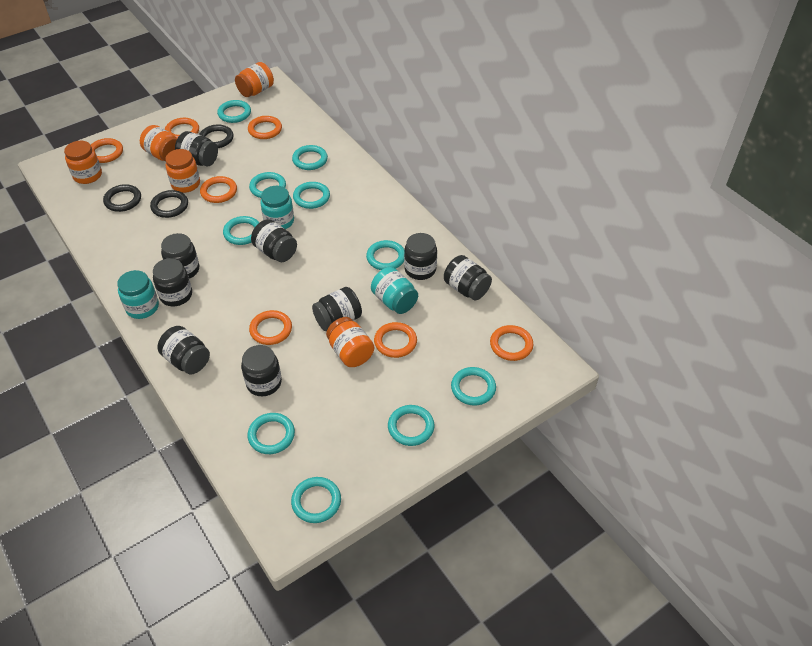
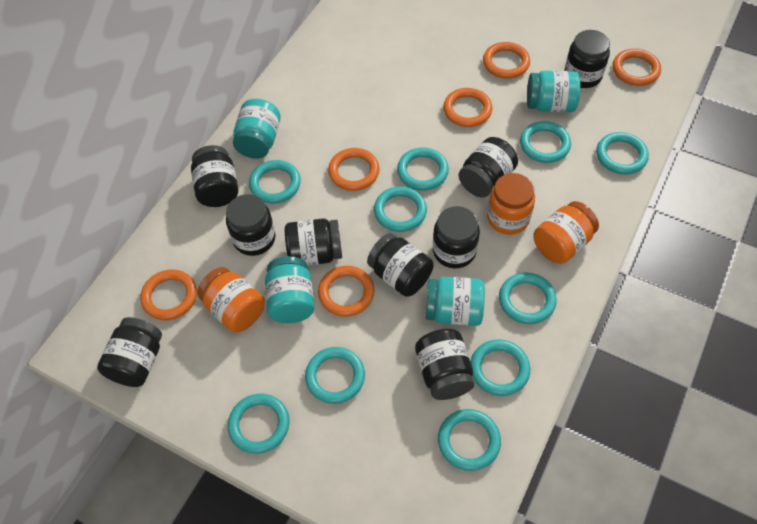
black ring: [103,184,141,212] [150,190,188,218] [199,124,233,148] = 3 -> none = 0
orange jar: [64,141,102,184] [140,125,177,162] [166,149,200,193] [235,62,274,97] [326,317,374,367] = 5 -> [197,267,265,332] [487,173,535,235] [533,201,599,264] = 3
orange ring: [91,138,123,163] [165,118,199,138] [200,176,237,203] [248,116,282,139] [249,310,292,345] [374,322,417,358] [490,325,533,361] = 7 -> [140,269,197,320] [318,266,374,317] [328,148,380,191] [443,88,493,127] [483,42,530,79] [613,49,661,86] = 6
turquoise jar: [117,270,159,319] [261,186,294,229] [371,267,418,314] = 3 -> [233,99,281,159] [265,256,314,323] [426,277,485,326] [527,70,580,112] = 4

